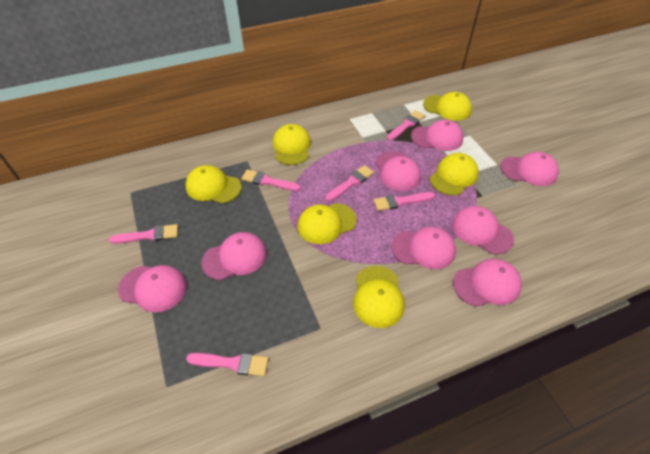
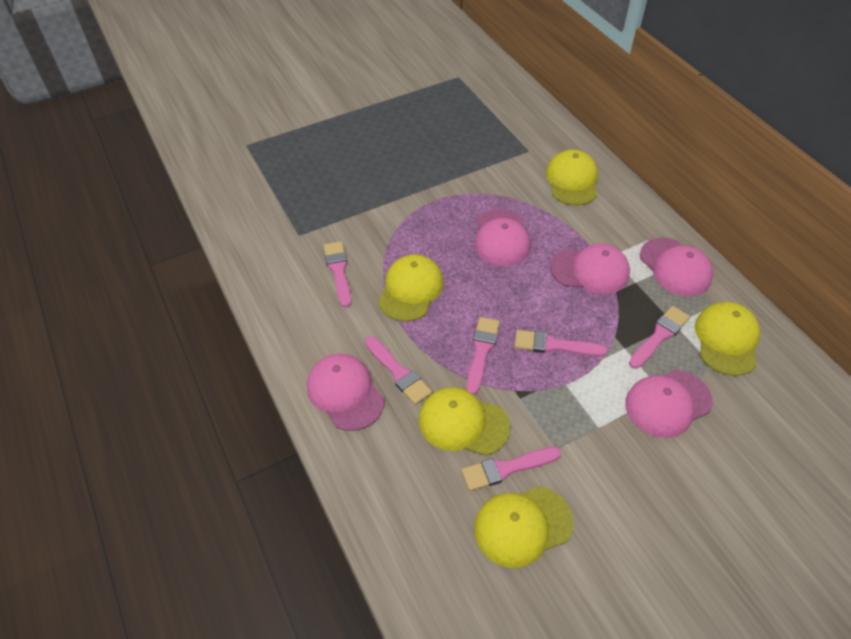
pink cap: [118,265,187,313] [202,232,267,280] [375,151,421,191] [391,227,456,269] [411,120,463,151] [452,206,514,254] [453,259,522,307] [500,152,559,186] = 8 -> [307,354,384,431] [475,209,530,266] [550,244,630,294] [625,370,713,438] [640,237,713,296] = 5
yellow cap: [185,165,242,203] [273,124,311,165] [297,203,357,244] [353,266,404,328] [423,92,472,121] [430,153,479,195] = 6 -> [378,254,444,322] [419,387,510,456] [474,486,574,568] [546,150,598,205] [695,302,760,376] = 5

